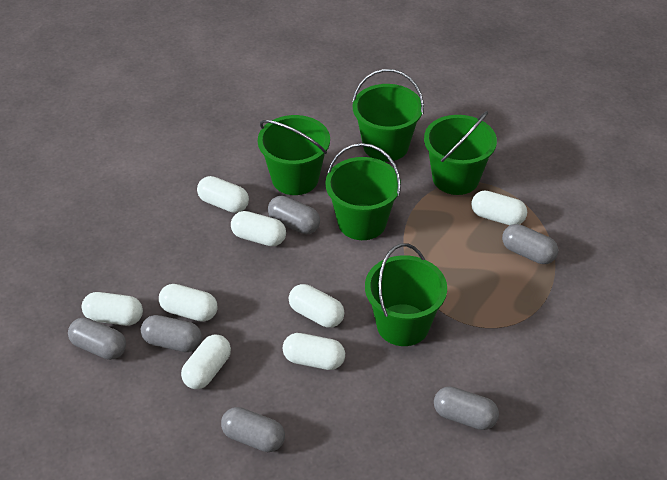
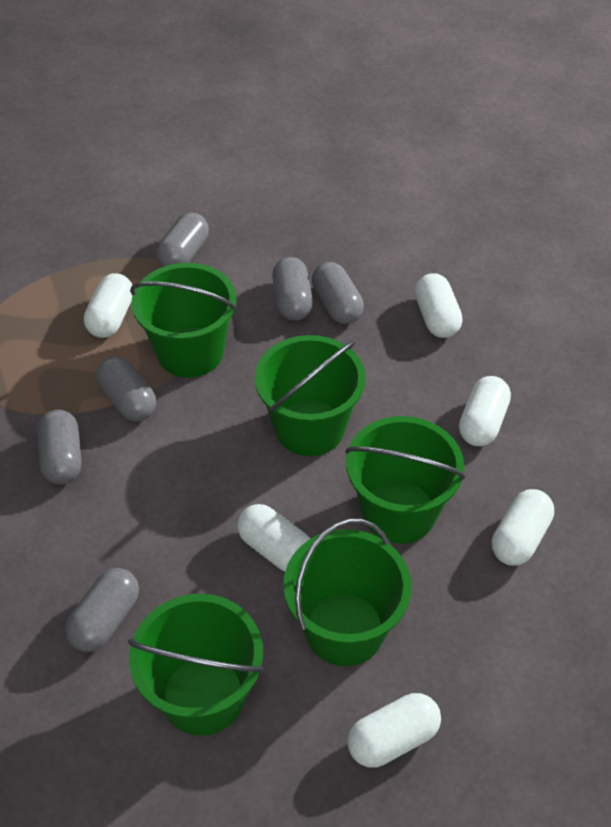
white capsule: [82,292,143,326] [159,284,218,322] [181,335,231,389] [197,176,249,213] [231,211,286,246] [283,333,345,370] [289,284,345,328] [471,190,527,225] = 8 -> [84,273,133,338] [237,504,311,572] [348,693,441,768] [415,273,462,338] [459,376,511,446] [492,489,554,566] = 6

